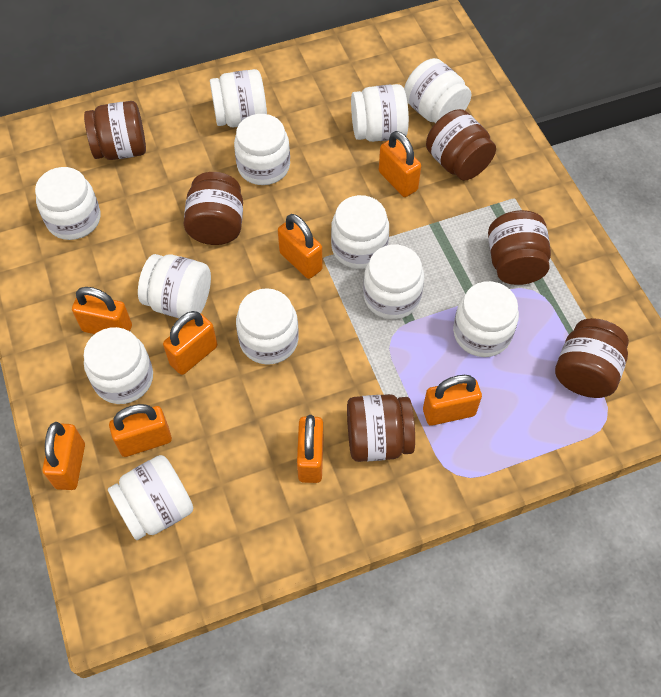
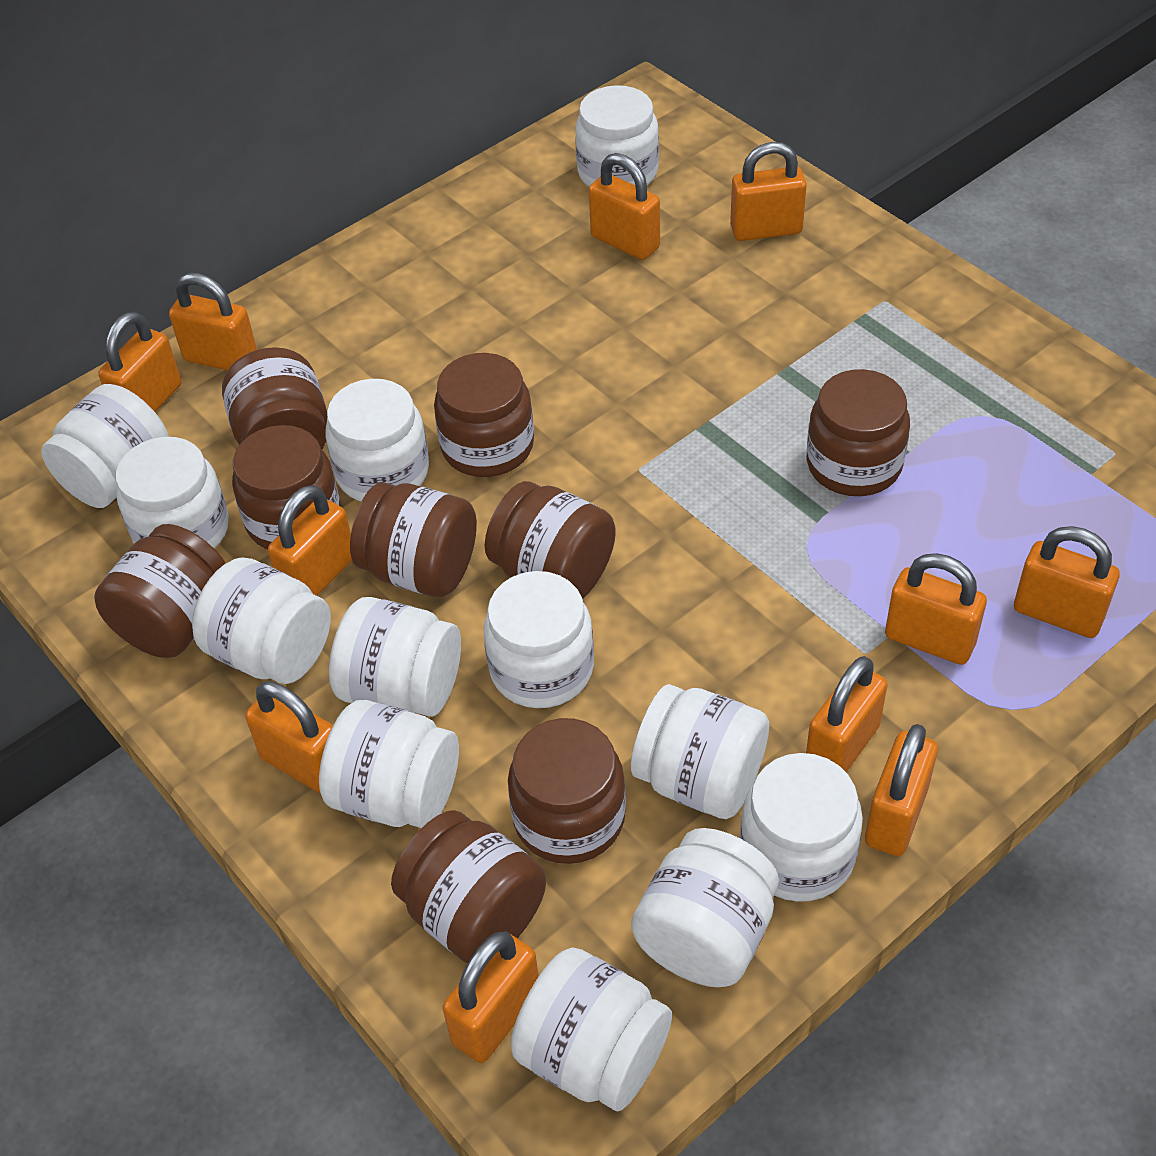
brown jar: [84,101,146,160] [184,172,243,245] [347,394,415,462] [426,109,496,181] [488,210,551,285] [555,318,629,398] = 6 -> [94,524,226,658] [222,347,327,449] [232,425,341,549] [350,483,477,597] [391,810,546,963] [434,353,534,477] [485,481,616,598] [508,718,626,864] [807,369,910,496] = 9
orange padlock: [42,422,85,490] [72,287,132,334] [109,404,172,457] [163,311,217,375] [278,214,323,279] [297,415,323,483] [379,131,421,197] [423,375,482,426] = 8 -> [98,312,181,412] [169,273,257,370] [245,681,333,794] [268,485,352,596] [442,931,539,1063] [589,153,660,260] [730,142,807,241] [806,656,888,773] [865,724,938,856] [885,553,987,665] [1014,526,1120,638] = 11

